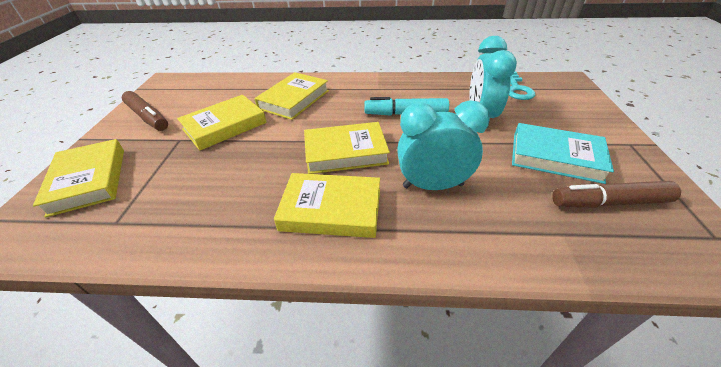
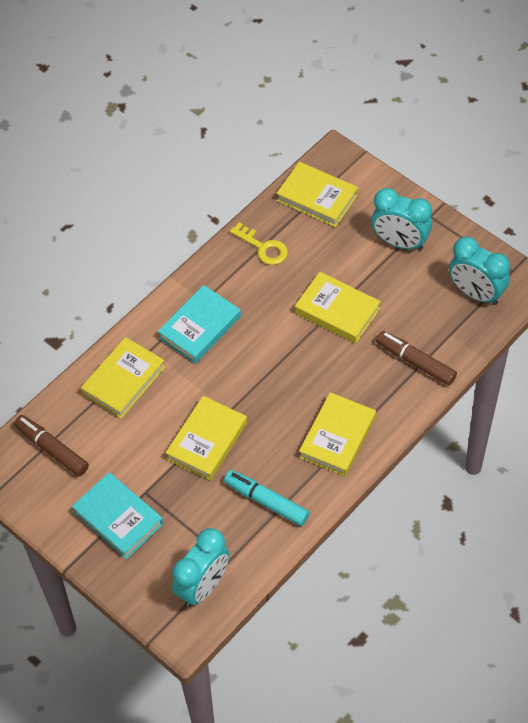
turquoise book: [512,123,614,184] = 1 -> [72,472,163,559] [158,285,241,364] = 2
turquoise clock: [397,100,490,190] [469,36,517,128] = 2 -> [172,528,229,607] [372,188,432,250] [449,237,510,305] = 3
turquoise key: [509,71,535,100] = 1 -> none = 0
yellow key: none = 0 -> [230,223,288,265] = 1

